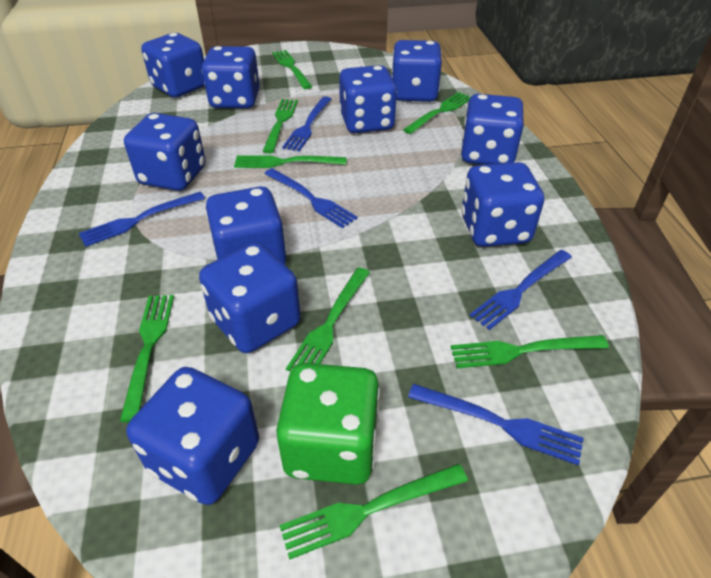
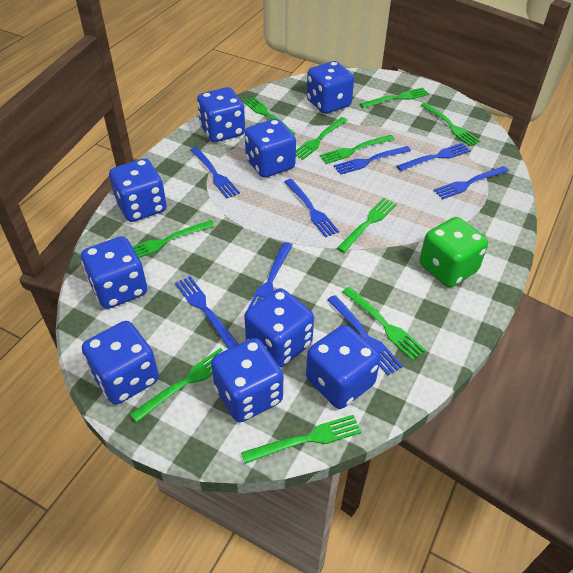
blue dice: [124,113,206,191] [126,367,259,505] [141,33,205,98] [199,242,301,353] [202,46,260,108] [205,186,287,265] [339,65,397,133] [392,40,442,102] [461,94,524,165] [461,162,544,247] = 10 -> [81,236,147,309] [82,321,159,405] [109,159,167,222] [197,87,245,142] [211,338,283,422] [244,288,314,368] [245,119,296,178] [306,325,381,409] [307,61,354,114] = 9
blue fork: [79,192,205,247] [264,168,358,228] [282,96,331,152] [408,384,584,465] [469,250,572,330] = 5 -> [175,276,238,349] [190,147,240,198] [247,242,293,310] [285,179,339,237] [327,295,403,375] [334,146,411,175] [397,143,471,171] [434,166,509,199] = 8
green fork: [120,295,174,422] [234,155,346,168] [263,99,298,153] [272,50,312,89] [279,464,468,560] [286,268,370,371] [403,92,471,134] [451,335,609,368] = 8 -> [130,348,222,423] [133,220,215,258] [241,415,361,464] [243,97,296,135] [296,117,348,160] [320,135,395,164] [337,198,397,253] [342,287,426,361] [360,88,429,108] [421,103,480,146] = 10

